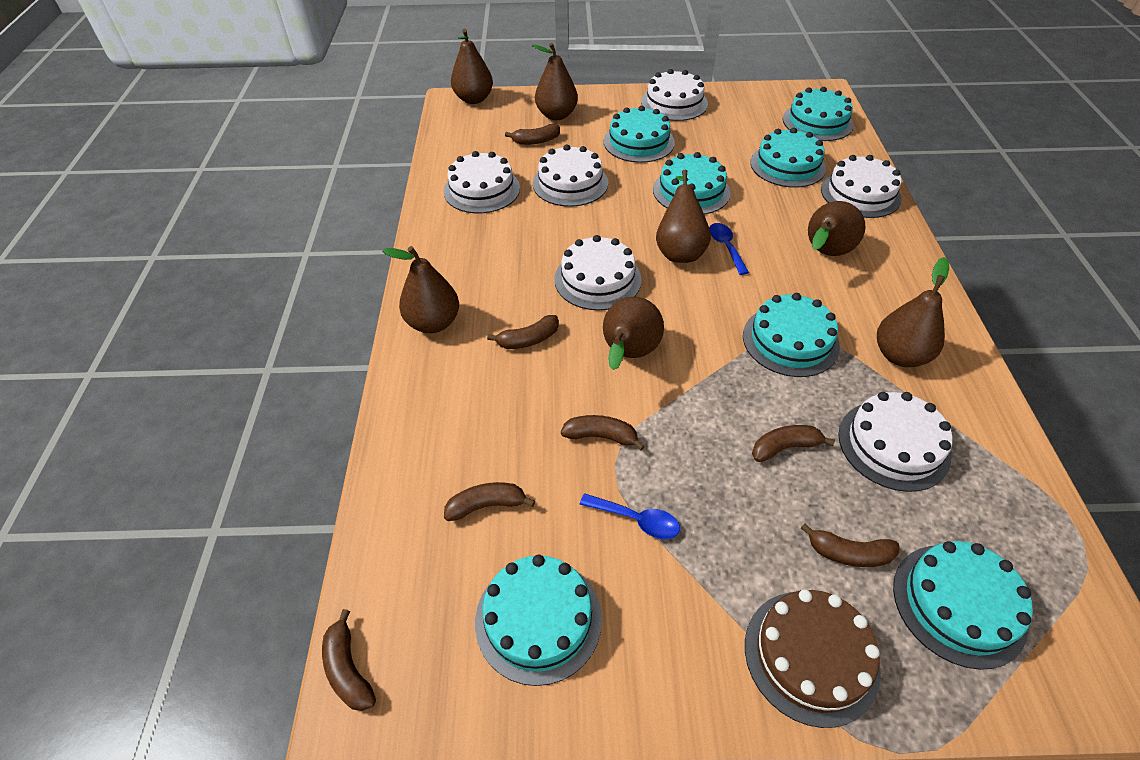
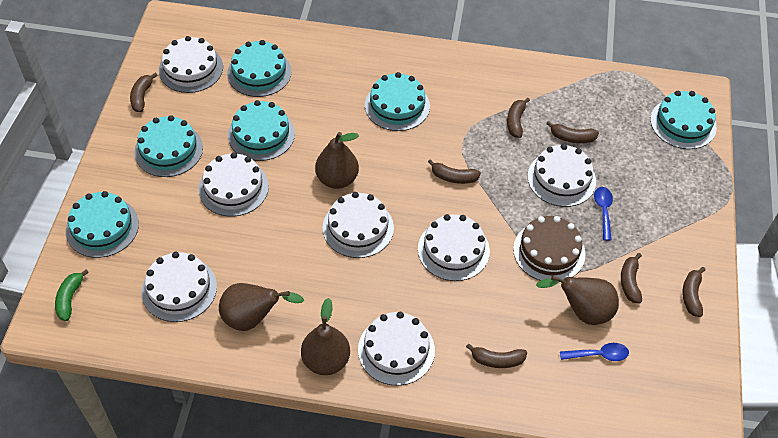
brown pear: [382,246,459,333] [451,29,493,104] [532,43,578,120] [603,297,664,370] [656,170,711,263] [808,201,865,256] [877,257,949,367] = 7 -> [219,283,304,331] [301,298,350,375] [315,132,359,189] [536,275,619,325] = 4
green banana: none = 0 -> [55,270,89,321] = 1
turquoise cake: [475,555,602,686] [604,106,675,163] [653,152,731,215] [743,293,840,377] [750,128,826,188] [783,87,854,141] [893,541,1033,670] = 7 -> [66,191,139,258] [134,115,203,177] [227,40,291,97] [228,100,295,161] [365,72,430,131] [650,91,717,149] = 6
white cake: [444,151,520,213] [533,145,608,207] [554,235,642,310] [641,69,708,121] [821,155,902,218] [838,392,952,492] = 6 -> [142,252,217,322] [159,36,223,93] [199,152,269,217] [323,192,394,258] [358,312,435,386] [418,214,490,281] [527,144,596,207] = 7

